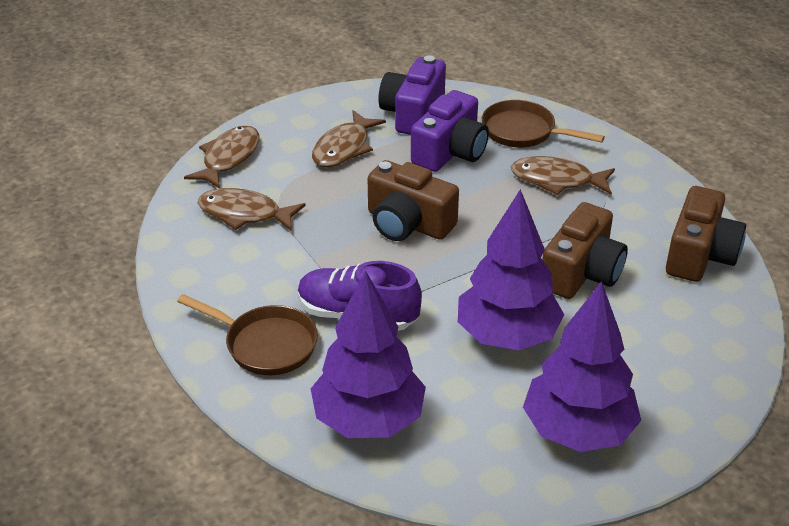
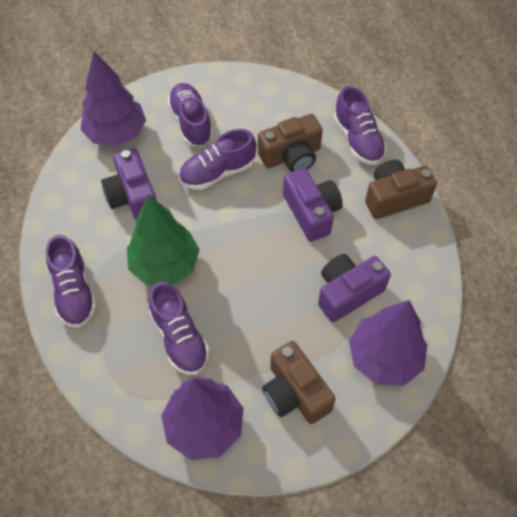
brown fish: [184,126,260,189] [198,188,306,231] [312,110,386,167] [511,156,615,195] = 4 -> none = 0
brown pan: [177,294,318,375] [482,100,605,147] = 2 -> none = 0
green tree: none = 0 -> [127,195,200,285] = 1
purple camera: [378,55,446,135] [411,90,489,172] = 2 -> [101,148,157,220] [283,168,343,242] [318,254,391,322] = 3
purple shoe: [298,261,422,331] = 1 -> [45,234,97,328] [149,282,210,375] [167,83,213,146] [179,129,256,190] [334,86,387,165] = 5

